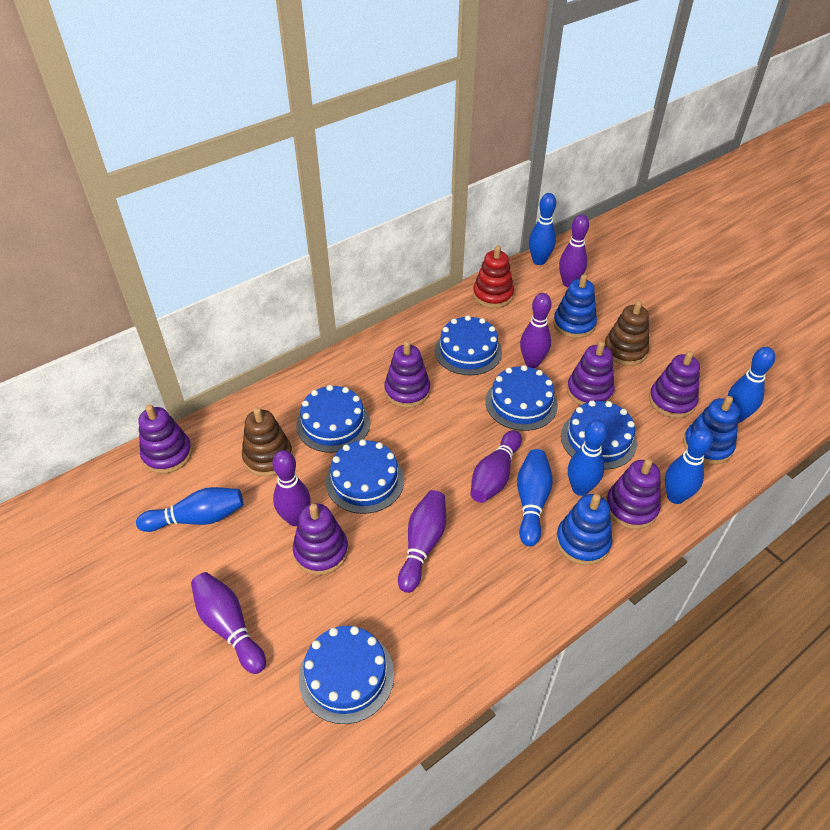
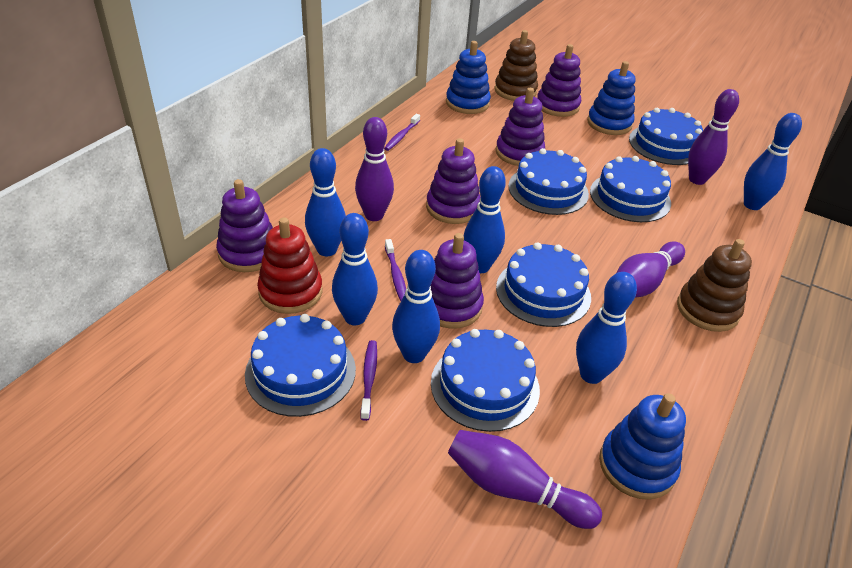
purple bowling pin: [191,572,266,674] [272,450,311,526] [398,490,446,593] [470,430,522,503] [520,293,552,368] [559,215,589,288] = 6 -> [355,117,394,221] [448,430,602,529] [616,241,685,298] [688,89,739,185] = 4
purple stacking toy: [139,405,192,474] [293,503,348,575] [384,341,430,408] [567,341,615,405] [606,459,660,529] [649,351,700,418] = 6 -> [216,179,273,272] [426,138,480,224] [430,233,484,329] [496,88,545,166] [537,44,581,117] = 5
purple toothbrush: none = 0 -> [360,340,377,421] [384,114,420,151] [385,239,406,301] = 3

